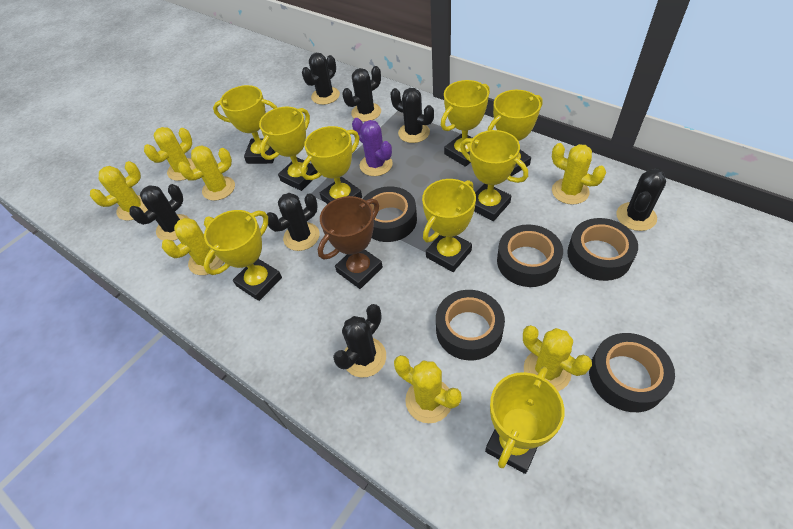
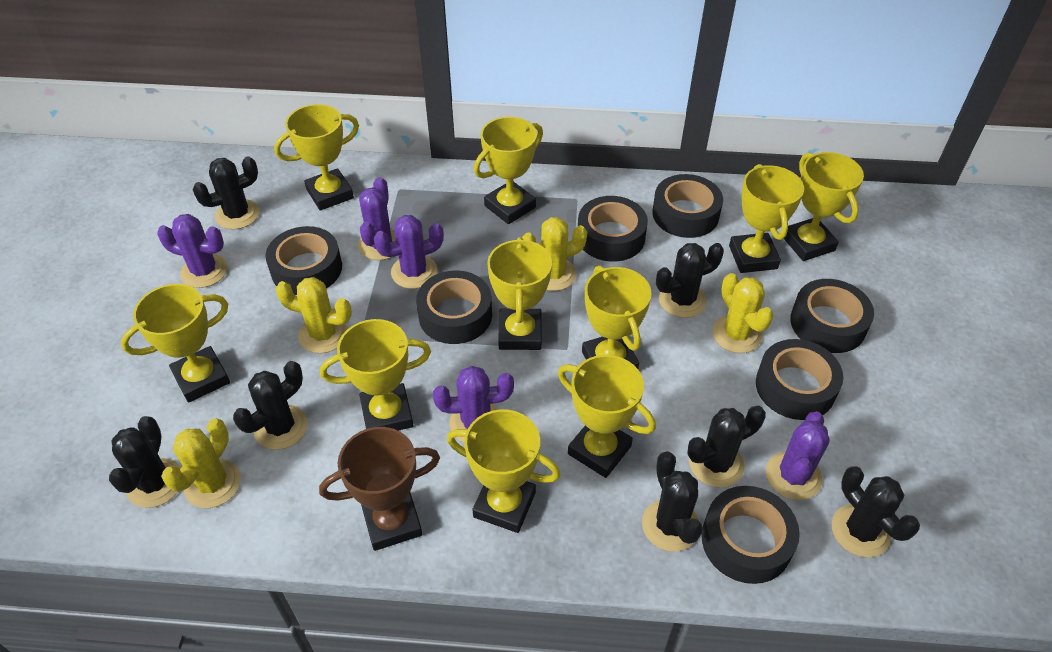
black tape: [363,186,417,242] [436,290,505,360] [497,224,563,287] [567,218,638,281] [589,333,675,412] = 5 -> [265,226,342,295] [416,270,492,344] [578,196,648,262] [652,174,723,238] [702,486,800,584] [756,339,843,420] [790,279,874,353] = 7
purple cactus: [352,118,393,176] = 1 -> [157,214,228,288] [358,177,396,260] [374,215,444,289] [433,366,514,442] [766,411,830,500] = 5
yellow cactus: [90,161,148,221] [144,127,196,181] [162,216,224,275] [178,145,235,201] [394,355,462,423] [523,325,592,391] [552,143,606,205] = 7 -> [161,418,241,508] [275,277,352,353] [522,217,587,291] [712,273,774,353] = 4
yellow trophy: [204,210,282,301] [213,85,277,164] [259,106,318,191] [301,126,362,204] [422,179,476,272] [441,80,490,167] [460,130,528,221] [485,367,565,474] [487,90,543,176] = 9 -> [121,284,230,403] [274,104,359,211] [320,319,431,431] [447,409,560,533] [474,117,543,224] [487,237,552,350] [558,355,656,478] [582,265,652,369] [729,164,804,273] [784,152,864,261] = 10

